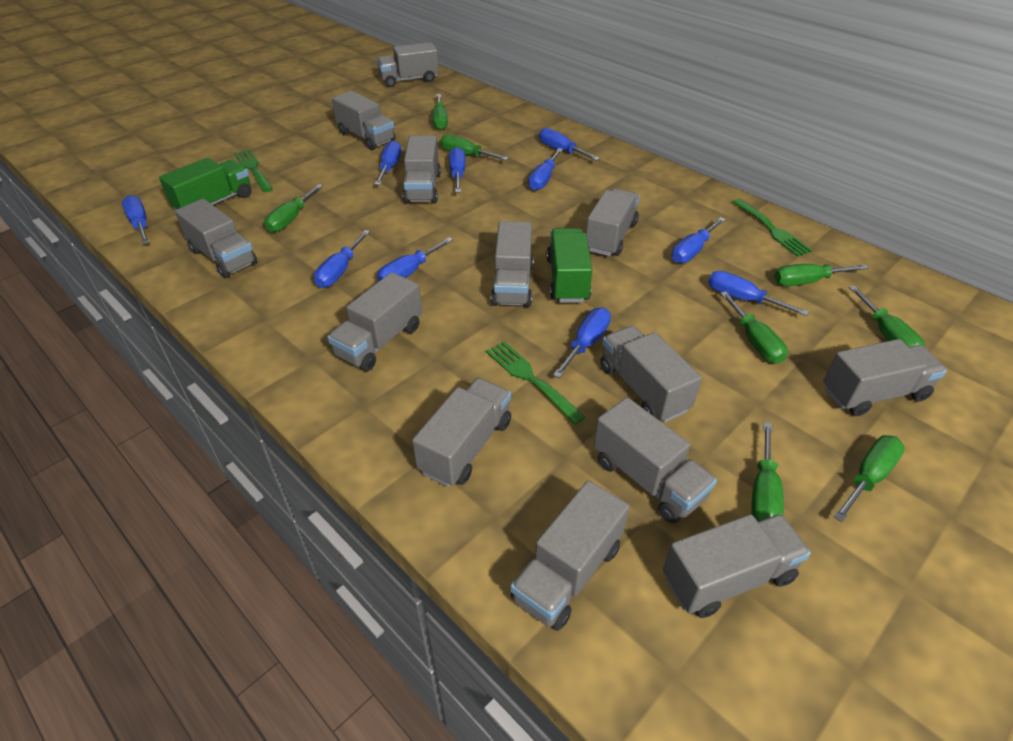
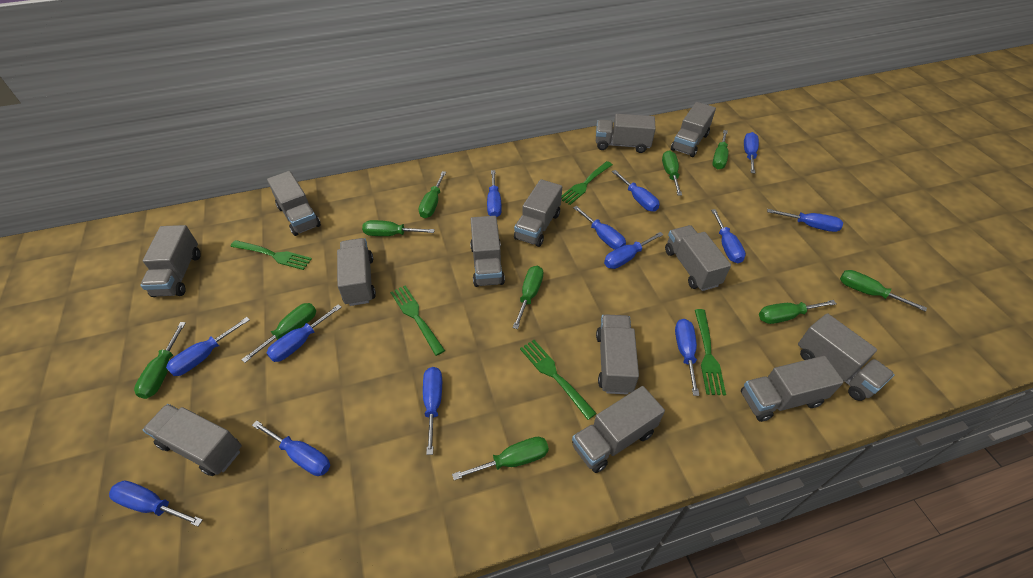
blue screwdriver: [122,195,149,244] [314,230,370,288] [375,141,401,185] [377,237,453,281] [449,147,465,193] [528,148,563,191] [539,128,600,161] [553,308,611,378] [672,217,726,263] [708,271,809,316] = 10 -> [109,480,203,526] [166,317,250,376] [252,421,330,476] [266,304,342,362] [423,367,442,455] [487,170,502,217] [573,206,626,250] [604,232,664,269] [612,170,660,211] [675,319,699,396] [711,209,746,263] [744,132,759,174] [767,209,843,232] = 13
green fork: [234,149,273,192] [486,341,585,424] [732,199,813,257] = 3 -> [230,240,312,270] [390,286,445,356] [520,340,597,420] [561,161,613,205] [695,309,726,395] = 5
green screwdriver: [264,184,323,232] [433,94,448,130] [440,134,509,160] [720,291,788,364] [751,422,784,521] [774,264,869,286] [833,435,905,522] [849,286,925,347] = 8 -> [134,322,186,399] [241,303,316,363] [362,220,435,236] [419,171,446,218] [452,437,549,480] [512,266,544,329] [662,150,682,196] [712,130,728,169] [759,300,836,324] [840,270,927,312] = 10
green truck: [159,158,252,210] [546,228,592,303] = 2 -> none = 0

